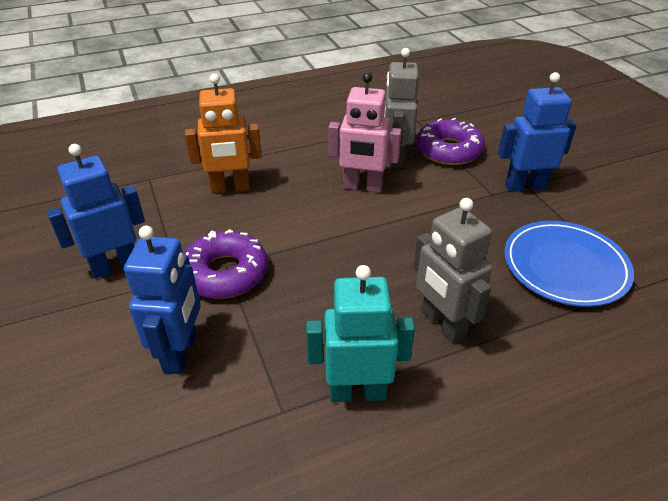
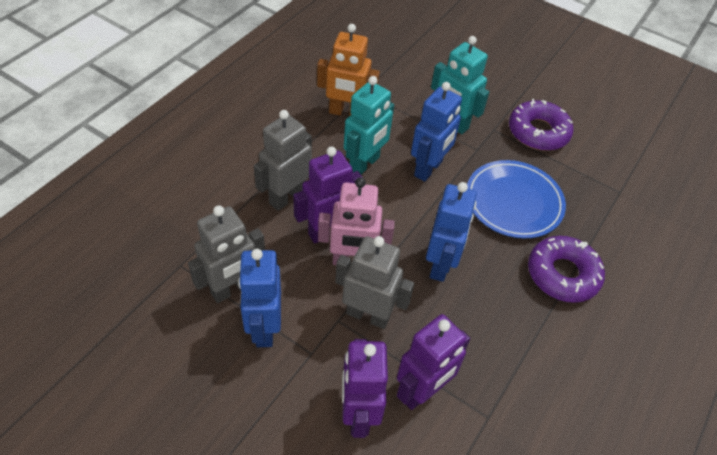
grey robot: [384,48,419,168] [413,198,492,343] = 2 -> [188,205,265,303] [254,110,312,211] [335,236,414,329] = 3
purple robot: none = 0 -> [293,147,363,244] [342,339,388,438] [397,314,470,410] = 3
turquoise robot: [306,265,415,402] = 1 -> [344,76,394,175] [431,36,489,134] = 2

